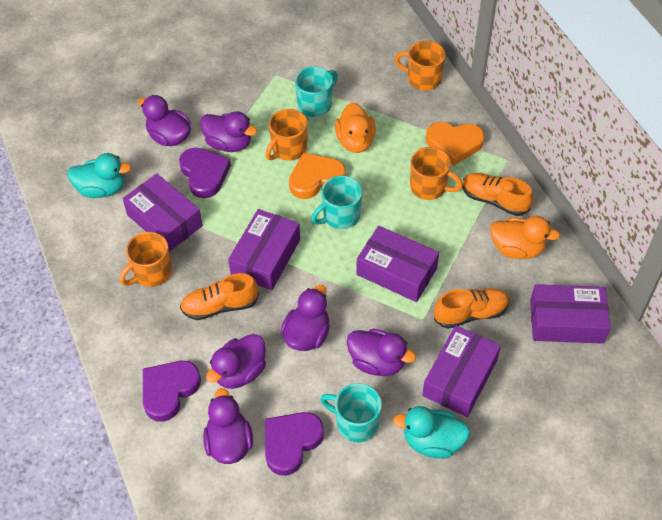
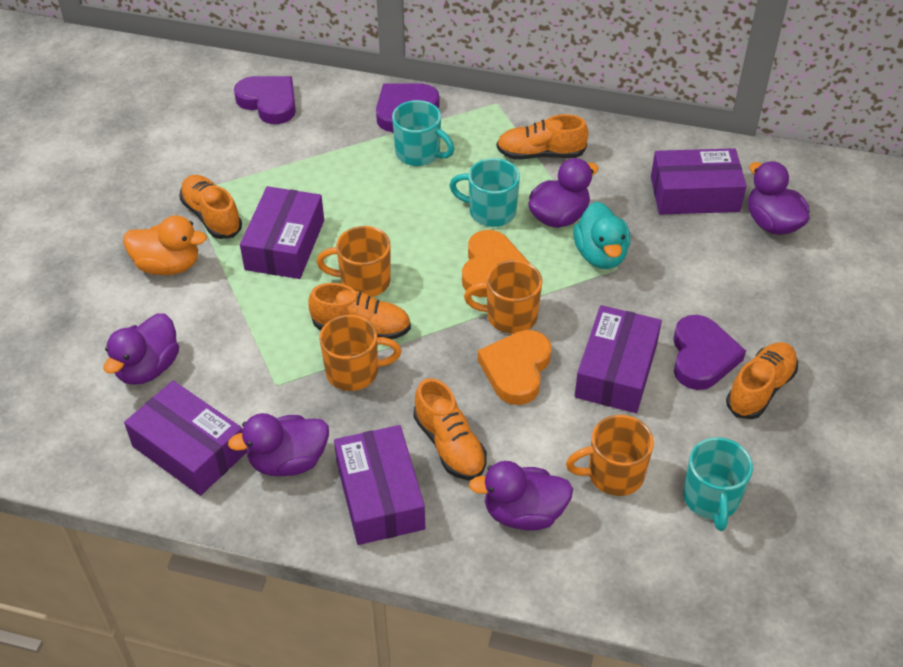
orange duck: [335,102,376,153] [490,216,560,259] = 2 -> [123,216,207,275] = 1
orange shoe: [180,273,259,320] [434,288,510,329] [462,173,533,216] = 3 -> [179,175,242,239] [308,283,411,339] [413,378,487,480] [497,114,588,160] [726,342,798,419] = 5
purple duck: [138,95,191,146] [200,111,257,152] [203,388,253,464] [206,334,266,389] [280,285,330,351] [347,329,416,376] = 6 -> [104,313,179,385] [228,413,329,476] [469,461,573,531] [528,158,599,228] [748,161,810,235] = 5
turquoise duck: [67,153,131,198] [393,406,470,459] = 2 -> [573,202,630,269] = 1

